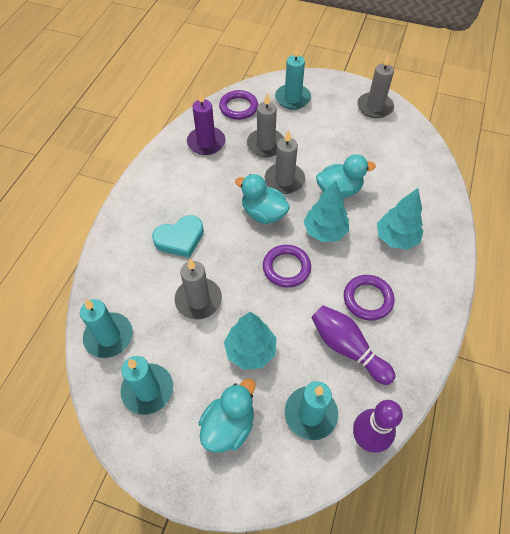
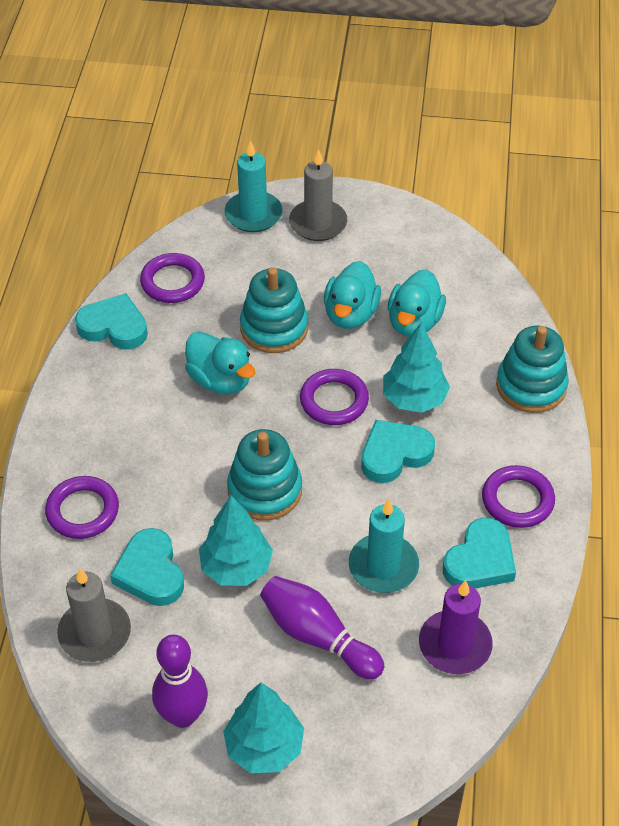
grey candle: [174,259,222,319] [247,93,284,157] [264,130,305,194] [357,54,394,118] = 4 -> [57,568,131,662] [289,149,347,241] = 2
purple ring: [219,90,258,120] [263,245,311,288] [344,275,394,321] = 3 -> [45,476,119,539] [140,253,205,303] [300,369,369,425] [482,465,555,528] = 4
turquoise candle: [80,299,133,358] [120,356,173,415] [275,46,311,110] [284,381,338,440] = 4 -> [224,140,282,232] [349,499,419,593] = 2
turquoise heart: [152,215,204,258] = 1 -> [75,293,148,350] [110,528,184,606] [361,420,435,483] [443,518,516,588] = 4
turquoise stacking toy: none = 0 -> [227,429,302,521] [240,267,308,353] [496,326,569,413] = 3

